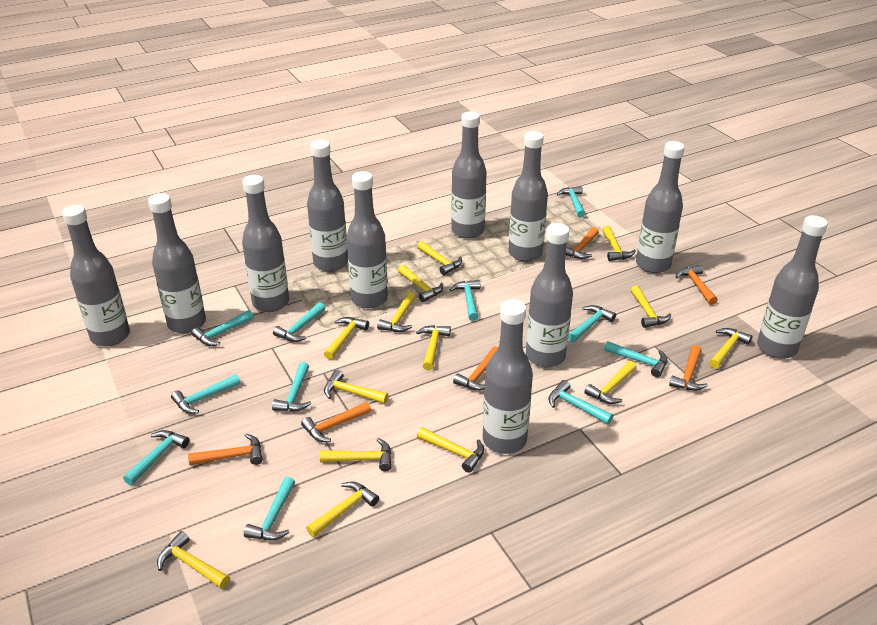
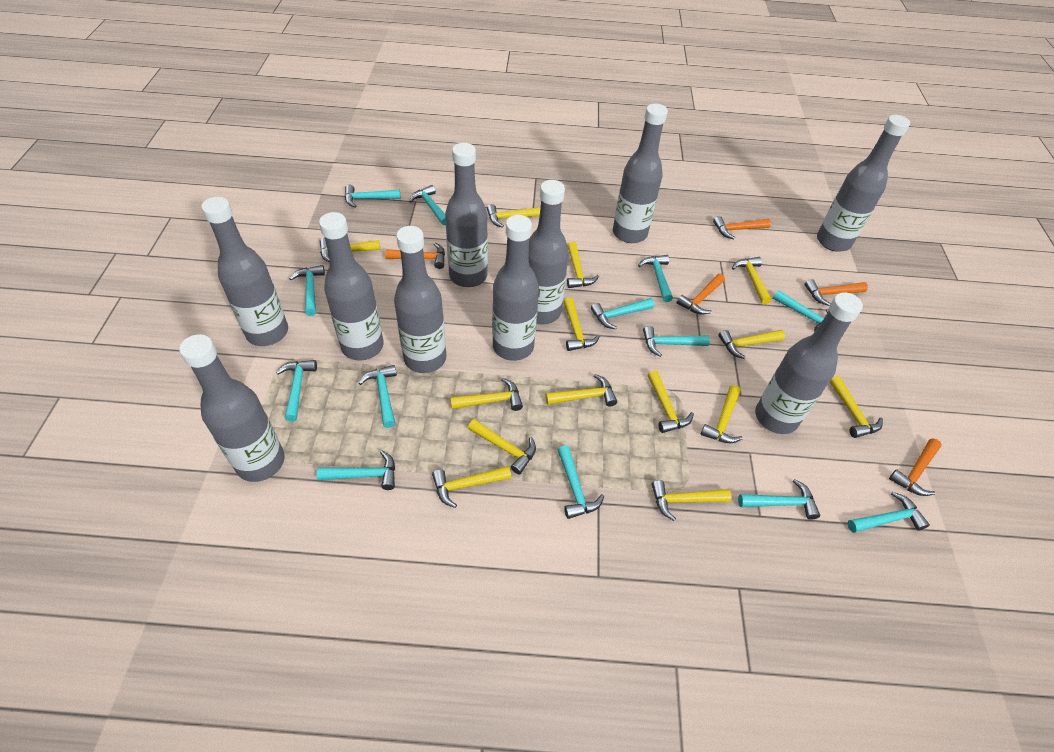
grey bottle: [62,205,130,347] [148,193,206,333] [242,175,289,312] [307,140,348,272] [346,171,388,308] [451,112,487,239] [483,299,533,454] [508,131,548,262] [526,223,573,367] [636,141,685,273] [757,215,828,359] = 11 -> [179,334,285,482] [201,197,288,346] [319,212,384,361] [394,226,446,373] [445,143,488,287] [492,215,539,361] [529,180,569,325] [613,103,668,243] [755,292,863,434] [817,115,910,252] = 10
orange hammer: [188,434,263,465] [301,402,371,442] [453,346,498,391] [566,227,599,259] [669,345,708,391] [676,265,718,305] = 6 -> [385,243,445,269] [677,274,725,315] [713,216,771,239] [805,279,868,306] [889,438,942,496] = 5
turquoise hammer: [123,430,189,485] [171,374,241,414] [192,310,253,346] [244,477,295,541] [272,362,311,412] [273,302,325,342] [450,280,480,321] [548,380,613,425] [557,186,585,218] [568,305,616,343] [604,341,667,377] = 11 -> [276,360,317,422] [289,265,325,316] [317,451,395,490] [345,185,400,208] [359,365,397,428] [409,185,446,225] [558,445,604,519] [591,298,654,329] [638,255,673,302] [643,326,710,357] [738,479,820,520] [773,290,829,332] [848,492,930,533] = 13

